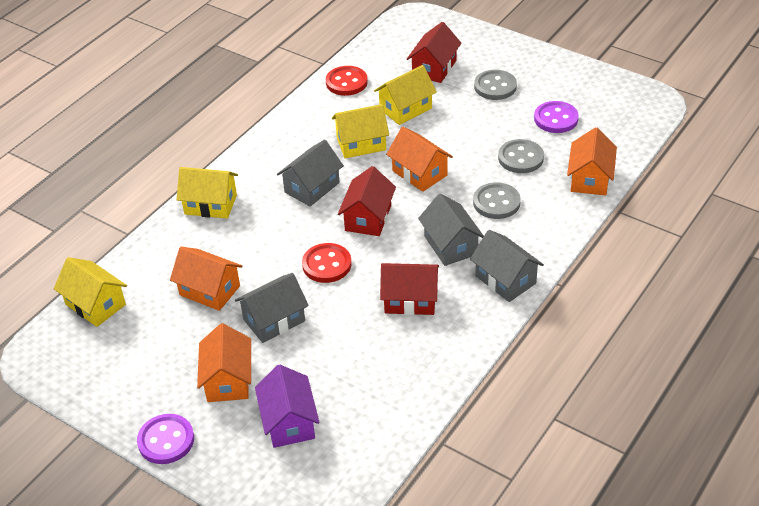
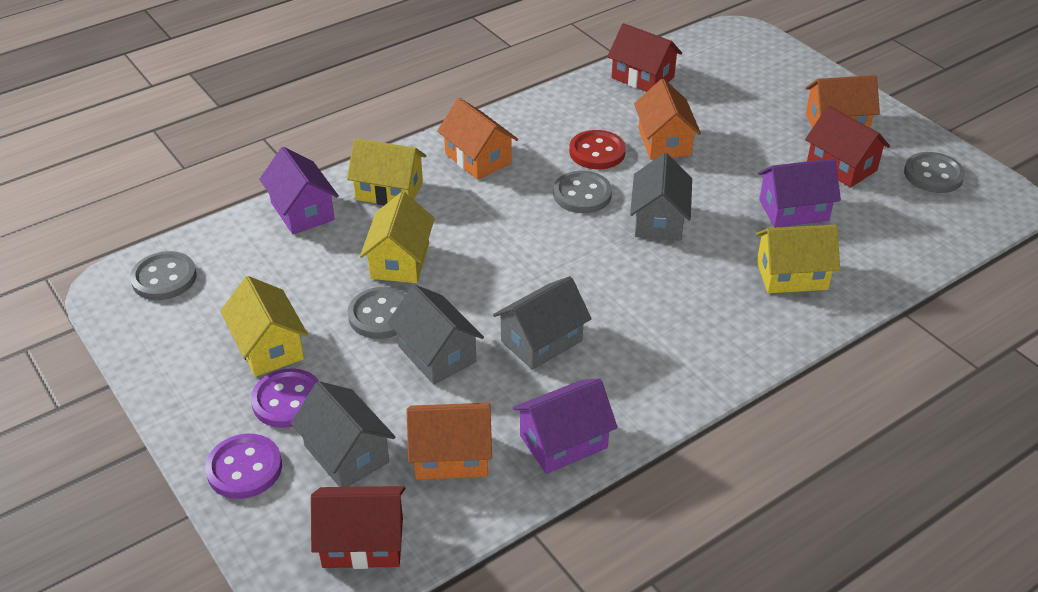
grey button: [473,182,521,219] [474,70,517,100] [498,139,544,173] = 3 -> [130,251,197,300] [348,287,406,339] [553,171,612,213] [904,152,965,193] = 4
purple house: [255,365,320,448] = 1 -> [259,147,339,234] [513,378,618,474] [758,158,841,228] = 3
red button: [302,243,352,283] [326,66,368,96] = 2 -> [569,130,626,169] = 1

